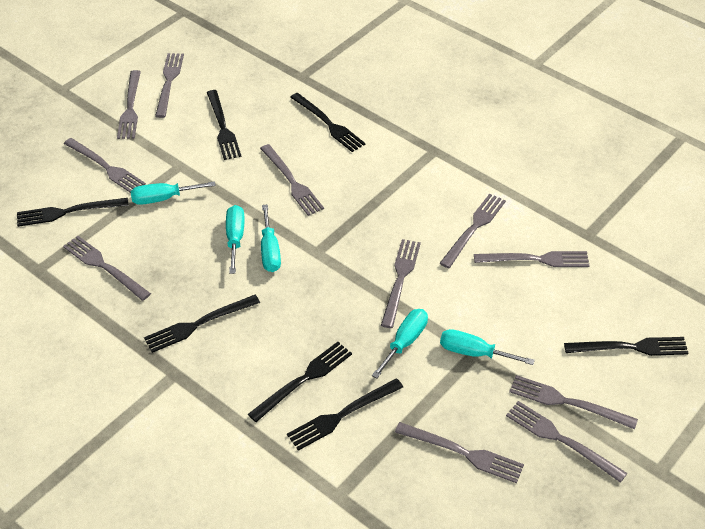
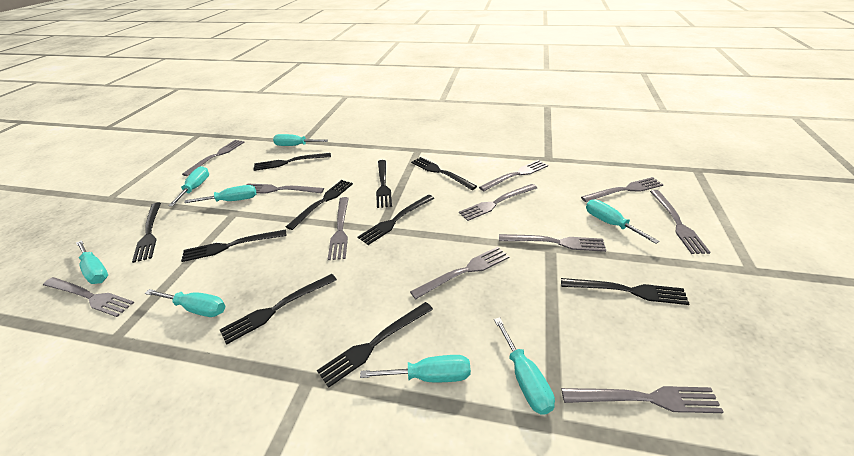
black fork: [17,198,129,227] [144,295,260,353] [207,90,242,160] [248,342,352,422] [287,378,403,451] [290,93,366,152] [564,337,689,356] = 7 -> [132,203,161,263] [181,229,286,262] [220,274,337,344] [253,153,331,171] [286,180,353,230] [317,302,433,388] [358,195,434,245] [376,160,392,208] [411,157,477,190] [561,278,689,305] = 10
turquoise screwdriver: [131,181,216,205] [226,205,245,274] [261,204,281,272] [372,309,428,378] [440,329,535,365] = 5 -> [76,240,108,284] [145,289,226,317] [168,166,209,206] [184,185,256,203] [273,134,328,146] [360,355,471,382] [494,317,555,415] [586,199,659,244] = 8

